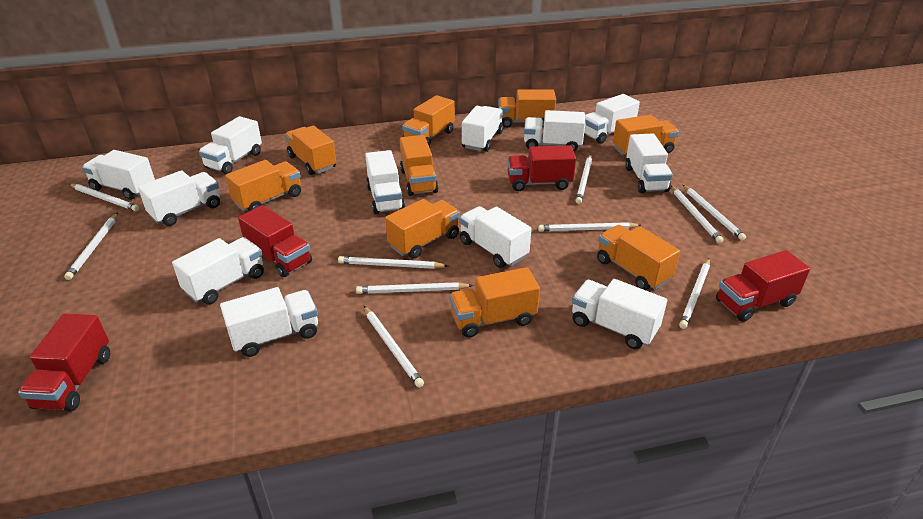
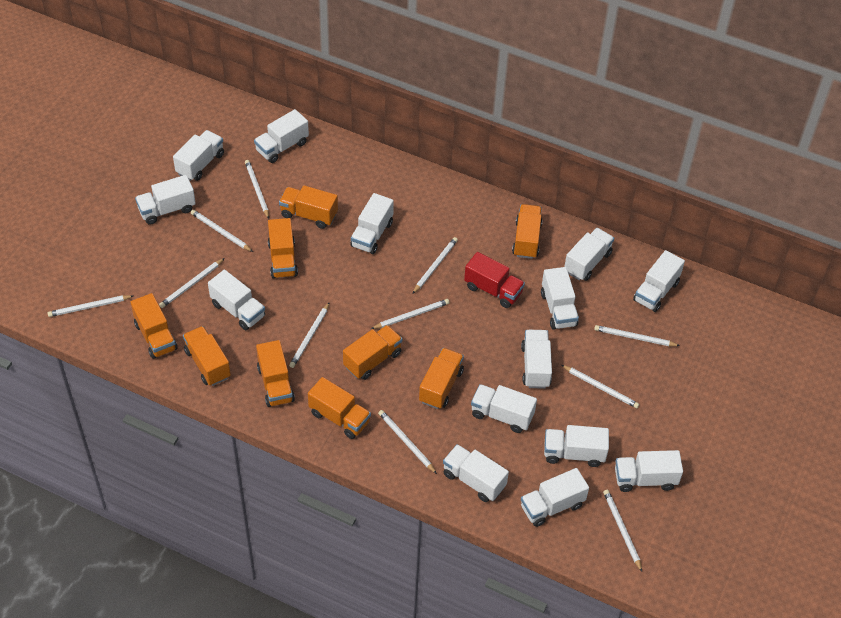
red truck: [18,313,110,411] [238,205,312,277] [507,146,576,191] [716,250,810,322] = 4 -> [464,252,525,308] = 1
white pencil: [64,213,118,280] [69,184,139,211] [338,256,448,269] [356,282,473,294] [364,306,424,388] [538,222,641,232] [576,154,592,204] [671,186,724,243] [679,258,710,329] [683,185,746,240] = 10 -> [48,295,133,317] [159,258,225,308] [191,210,253,252] [245,160,269,219] [289,302,330,368] [371,299,450,329] [378,410,437,474] [412,237,458,294] [561,365,639,408] [594,325,680,346] [603,490,642,572] = 11
white truck: [82,150,155,200] [138,170,220,226] [172,237,264,304] [199,116,262,174] [220,287,318,357] [365,150,405,214] [459,206,531,268] [462,106,504,152] [524,110,585,152] [572,279,667,349] [584,94,640,144] [625,133,673,193] = 12 -> [135,175,196,225] [173,130,224,181] [208,270,265,330] [254,109,309,163] [350,193,394,254] [443,444,509,502] [471,384,537,433] [521,330,552,389] [521,468,589,527] [541,267,579,330] [544,425,609,467] [564,228,614,281] [615,450,683,492] [633,250,685,312] = 14

